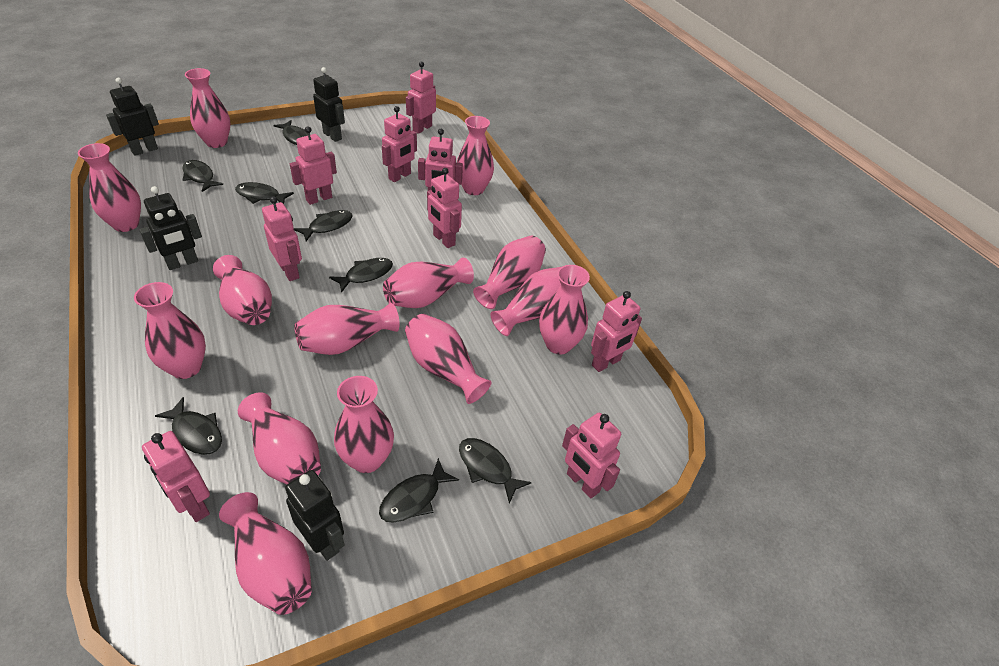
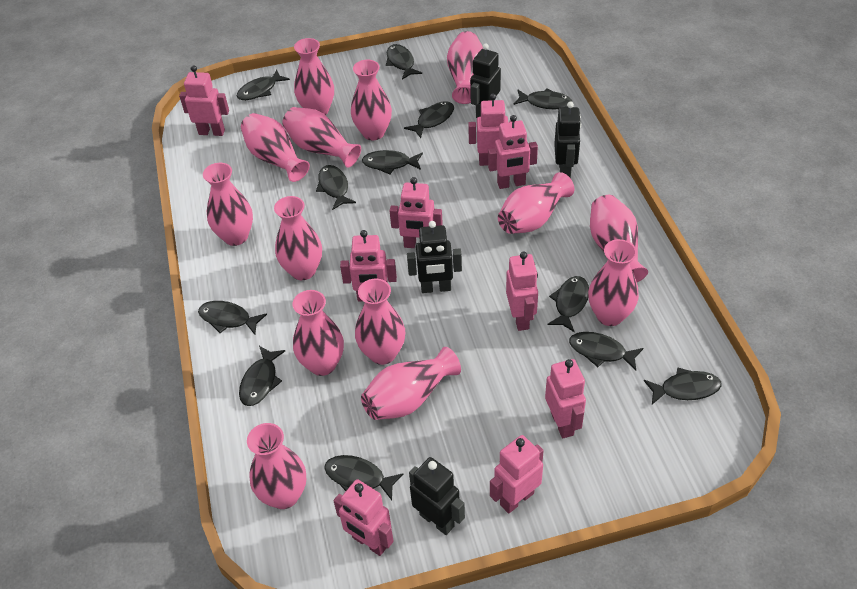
black fish: [155,397,222,455] [182,160,223,192] [235,182,294,204] [273,120,308,145] [294,210,353,241] [329,258,393,293] [379,458,459,523] [459,438,532,503] = 8 -> [198,301,267,335] [237,69,290,100] [239,346,285,406] [316,165,356,210] [324,455,403,500] [362,150,423,174] [386,44,422,79] [404,101,454,138] [514,88,572,109] [547,276,589,332] [569,332,643,371] [644,367,722,404] = 12

